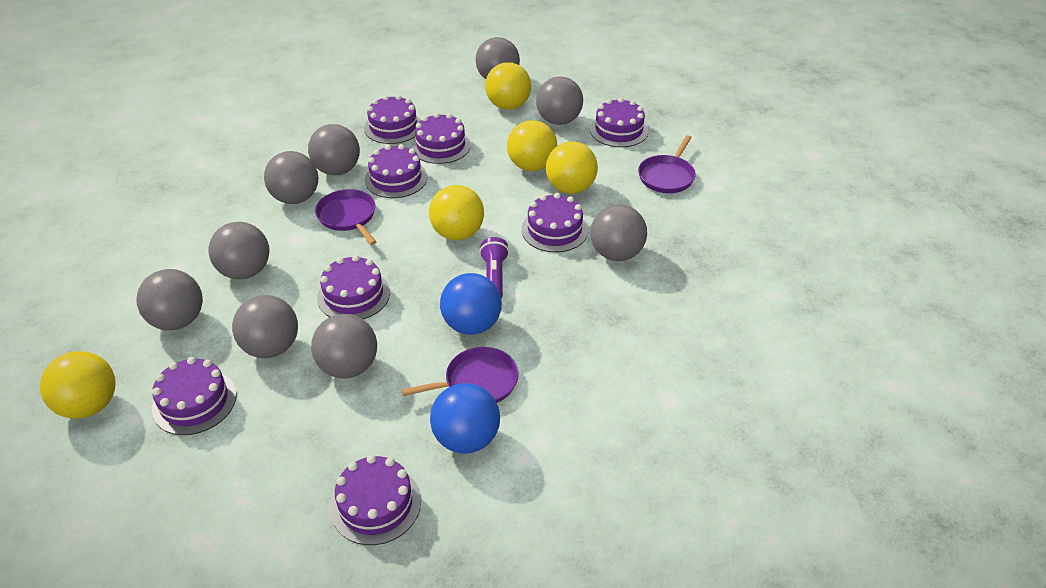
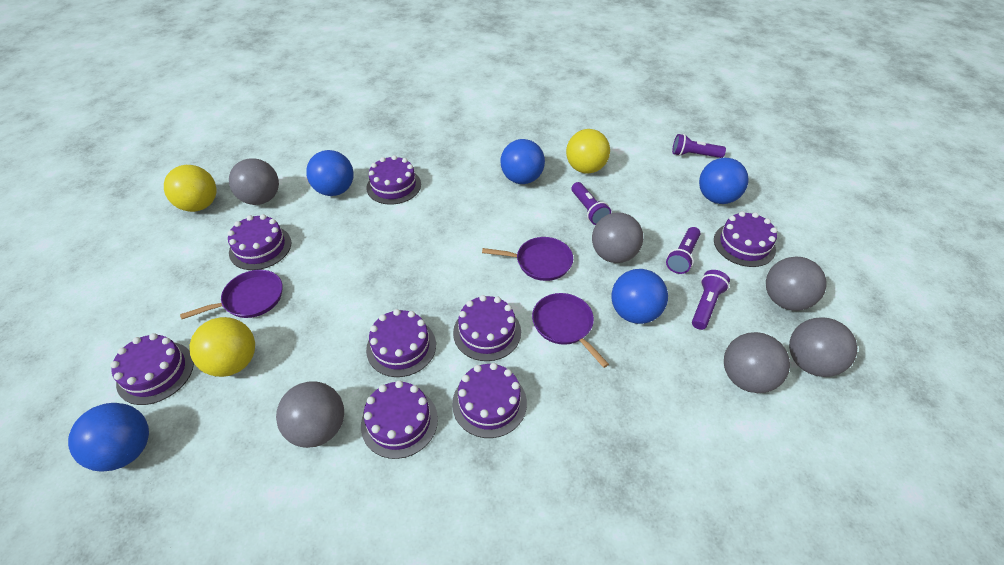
blue ball: [430,383,500,454] [440,273,502,335] = 2 -> [68,403,149,472] [306,150,354,196] [501,139,545,184] [611,269,668,324] [699,158,749,204] = 5
grey ball: [137,269,203,330] [208,222,269,279] [232,295,298,358] [264,151,319,204] [308,124,360,175] [311,314,377,378] [476,37,520,79] [536,77,583,125] [590,204,647,261] = 9 -> [229,158,279,205] [276,381,344,448] [592,213,643,263] [724,332,790,393] [766,257,827,311] [789,317,857,377] = 6
purple flashlight: [480,237,509,298] = 1 -> [572,182,611,225] [666,227,701,274] [672,134,726,158] [692,270,730,330] = 4
yellow ball: [40,351,116,419] [429,185,484,240] [485,62,531,110] [507,120,557,171] [546,141,598,194] = 5 -> [164,165,216,212] [189,317,255,377] [566,129,610,174] = 3

